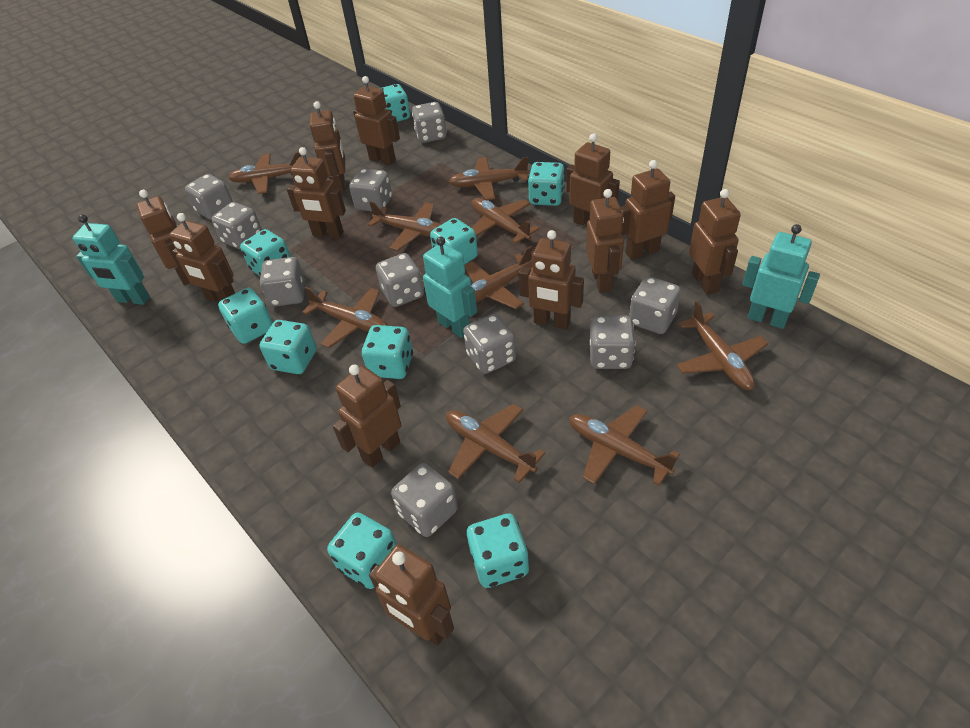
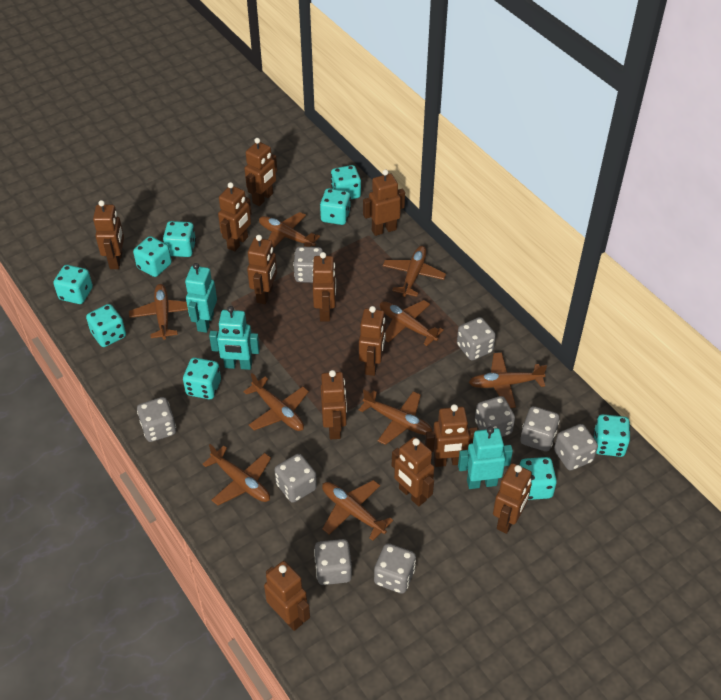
grey dice: [185,174,233,220] [212,202,262,250] [260,257,305,307] [349,168,392,211] [376,253,424,307] [391,463,458,537] [412,102,447,143] [463,314,516,374] [590,316,635,369] [629,277,681,334] = 10 -> [137,397,176,442] [275,454,317,503] [293,246,323,283] [314,539,352,585] [374,543,416,594] [457,317,496,360] [475,396,515,437] [520,406,560,452] [554,424,598,470] = 9

